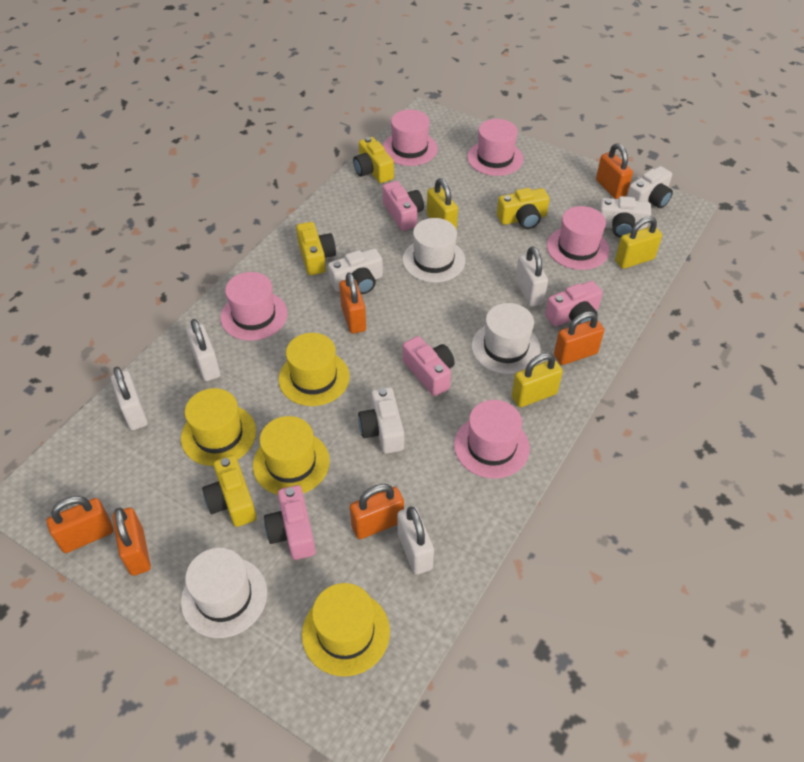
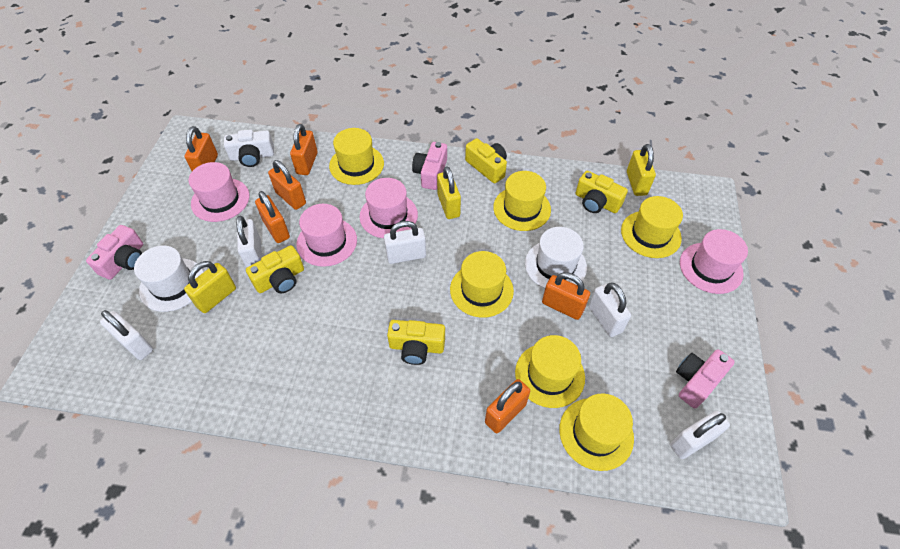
pink camera: [264,485,316,560] [383,181,424,231] [403,336,455,396] [545,281,603,327] = 4 -> [86,225,143,280] [412,142,447,190] [676,349,735,408] = 3
pink hat: [220,272,288,341] [383,109,438,166] [454,400,530,479] [467,119,524,176] [547,206,610,270] = 5 -> [189,162,249,222] [297,204,357,267] [359,178,418,238] [680,229,748,294] = 4
white camera: [328,248,383,294] [358,387,404,454] [598,196,651,238] [627,166,673,208] = 4 -> [224,129,274,167] = 1
white hat: [181,548,267,638] [403,218,465,283] [471,303,541,374] = 3 -> [134,246,204,312] [525,227,587,288] = 2
white padlock: [111,367,148,430] [186,319,220,381] [397,507,434,575] [515,246,548,307] = 4 -> [100,310,153,360] [236,216,262,268] [384,221,426,264] [589,282,631,337] [670,411,730,459] = 5
yellow hat: [181,388,256,466] [253,416,330,495] [278,333,350,406] [302,583,390,676] = 4 -> [329,128,384,185] [450,251,514,318] [493,171,551,231] [515,335,585,408] [559,393,634,471] [621,196,683,258] = 6

